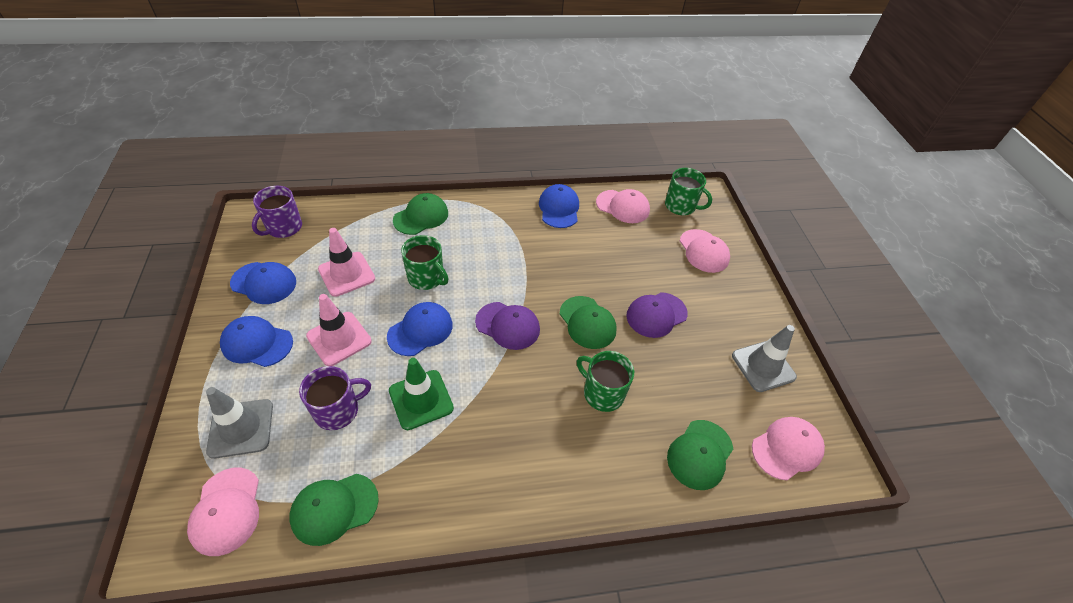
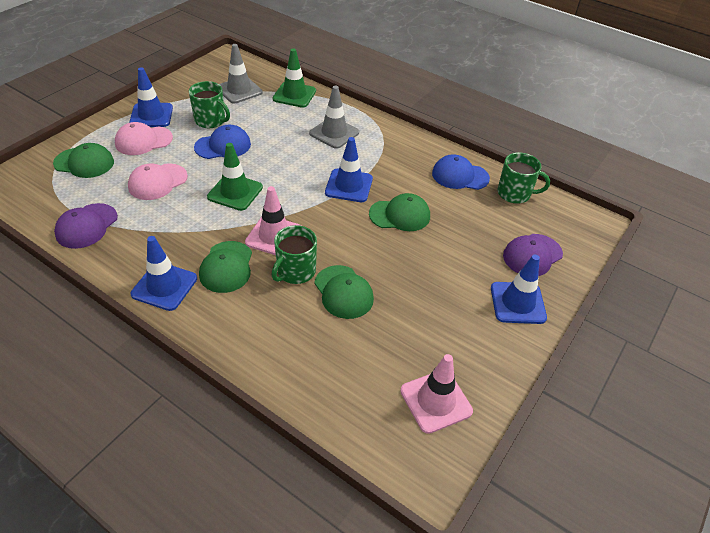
blue cap: [220,316,293,367] [230,262,296,304] [387,302,453,356] [539,184,579,228] = 4 -> [194,125,251,159] [432,154,490,190] = 2
blue traffic cone: none = 0 -> [129,67,173,127] [131,236,197,311] [325,137,373,202] [491,255,547,324] = 4
green traffic cone: [389,358,454,430] = 1 -> [207,143,263,211] [273,49,316,108] = 2
pink cap: [187,468,259,556] [596,189,650,223] [680,229,730,273] [752,417,825,480] = 4 -> [115,122,173,155] [128,163,188,200] = 2
purple mug: [252,186,302,238] [299,366,371,430] = 2 -> none = 0

